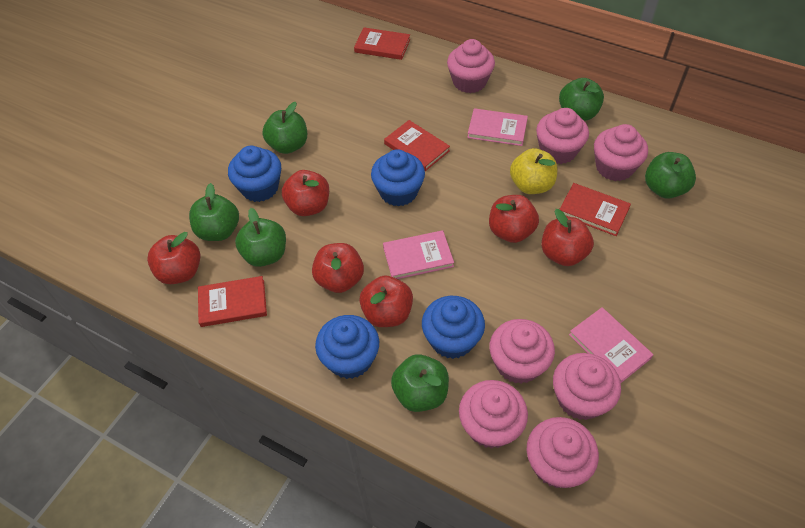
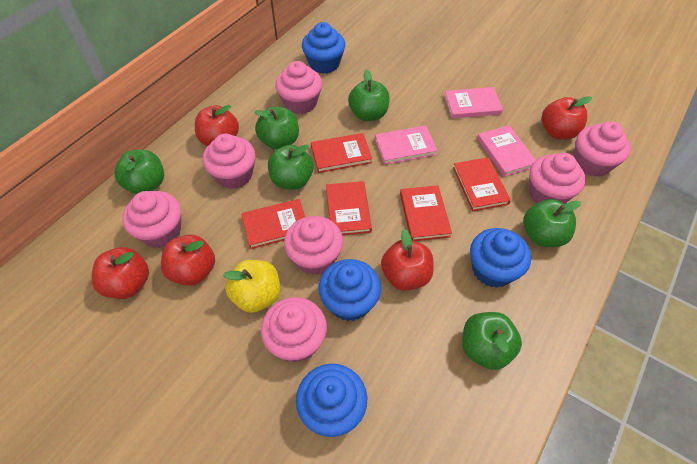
red apple: [147,232,200,284] [282,170,329,216] [312,243,364,293] [359,275,413,327] [489,195,539,243] [541,209,594,266] = 6 -> [92,247,149,299] [161,235,215,286] [195,105,239,146] [381,229,433,291] [542,96,592,140] = 5
red book: [198,276,267,327] [354,28,410,60] [384,120,450,171] [560,183,631,236] = 4 -> [241,199,305,249] [311,133,372,173] [326,181,372,235] [400,185,452,241] [453,157,511,211] = 5

